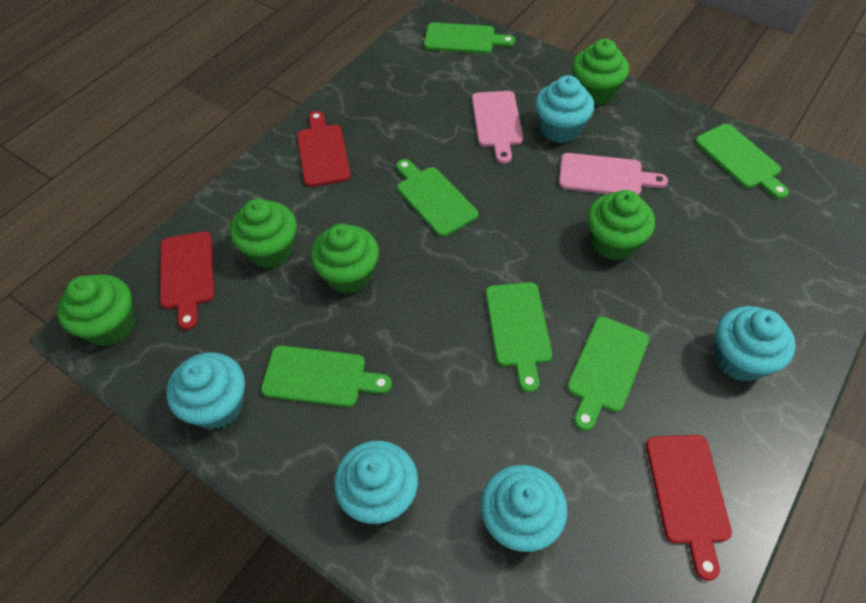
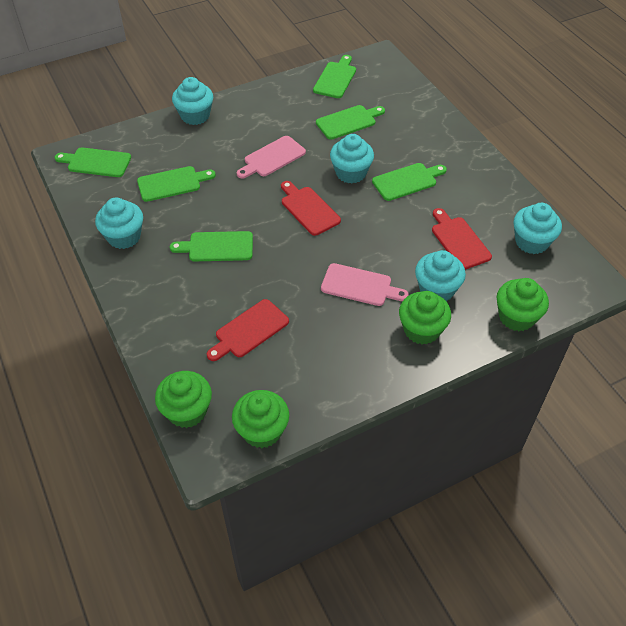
green cupcake: [57,274,135,346] [230,199,297,268] [310,224,379,294] [572,39,629,106] [587,190,655,260] = 5 -> [155,371,212,428] [232,390,289,448] [399,291,451,344] [497,278,549,331] = 4

